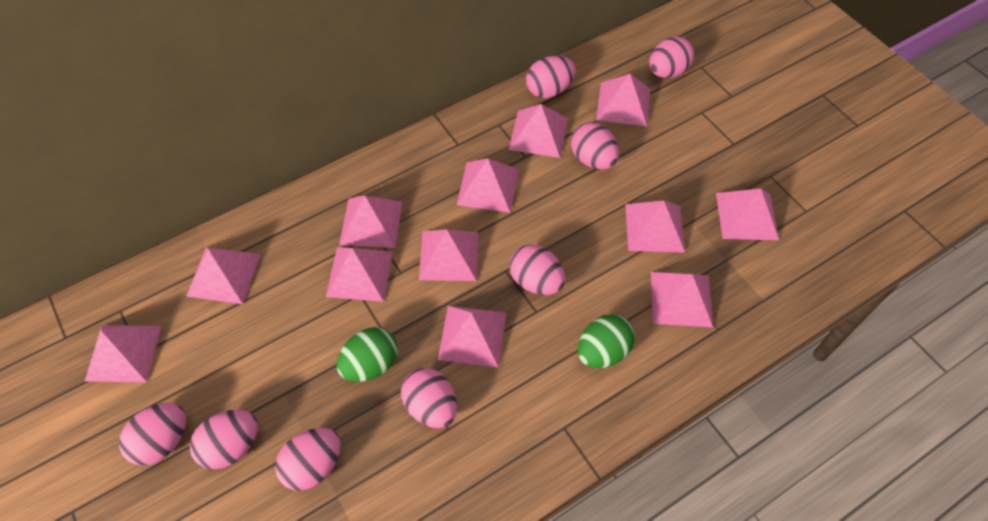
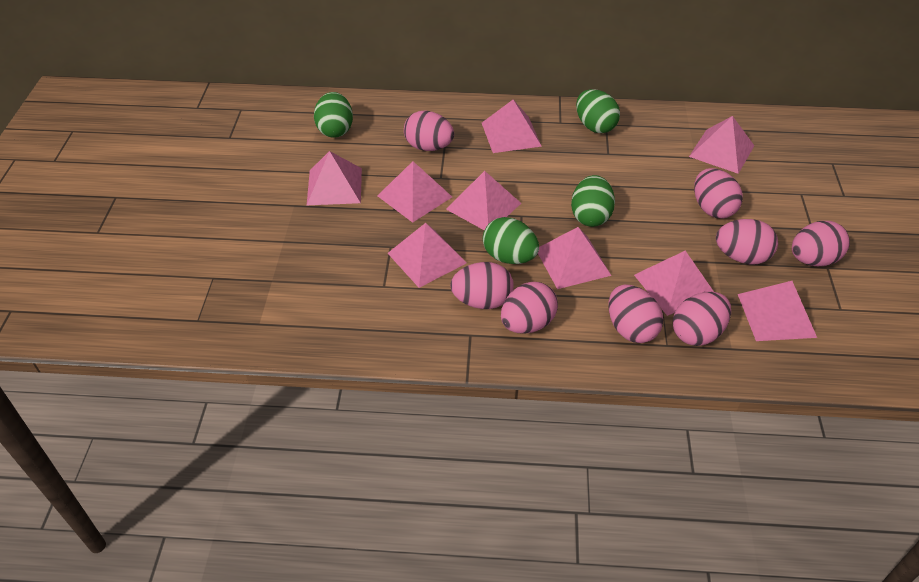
green egg: [337,327,398,382] [578,314,635,368] = 2 -> [314,92,353,138] [483,217,539,264] [571,175,615,227] [576,89,620,133] = 4
pink pyramid: [84,325,161,382] [186,247,261,304] [326,247,393,302] [339,195,403,248] [419,229,479,281] [438,306,507,368] [457,158,519,213] [509,104,568,158] [596,74,650,126] [625,201,685,253] [651,272,713,328] [716,189,779,240] = 12 -> [307,151,362,205] [378,161,452,223] [388,223,467,288] [446,171,521,230] [482,100,542,153] [538,227,612,289] [634,251,714,316] [689,116,754,174] [738,281,817,341] = 9

